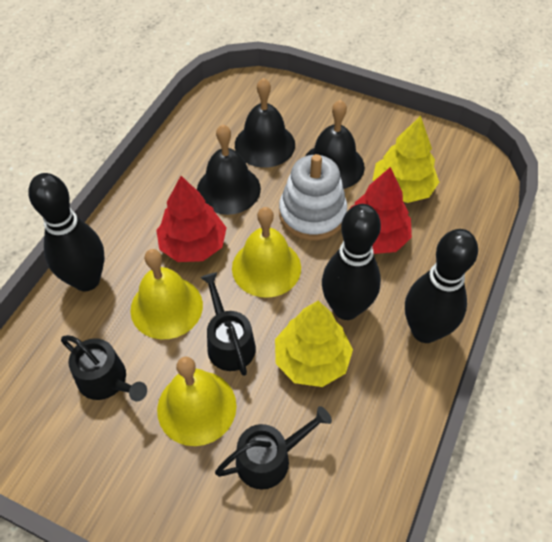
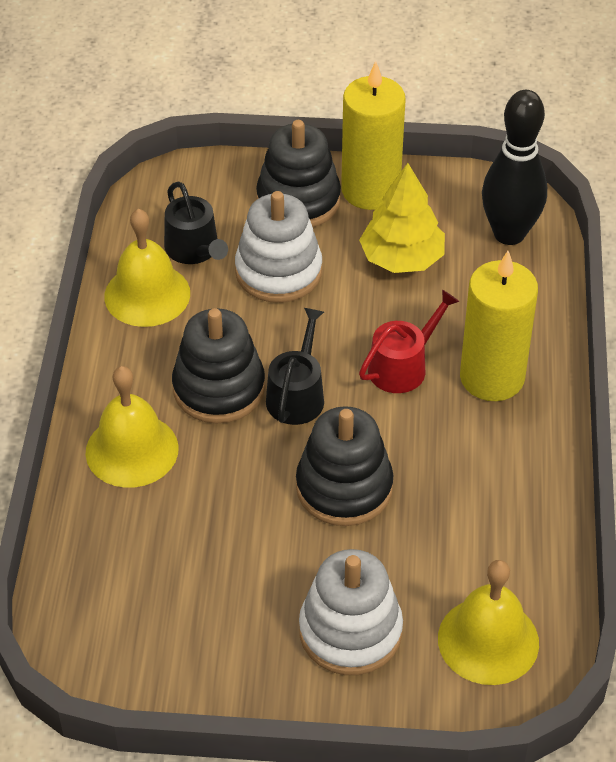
black bell: [197,124,261,215] [235,78,295,168] [305,100,365,189] = 3 -> none = 0
black bowling pin: [29,173,105,291] [322,204,381,320] [405,229,478,343] = 3 -> [482,90,547,245] = 1
black stacking toy: none = 0 -> [172,308,265,424] [256,120,341,227] [296,406,393,526] = 3
black watering can: [61,335,147,402] [200,272,256,376] [215,406,332,489] = 3 -> [164,181,228,264] [266,308,324,425] = 2
red tree: [156,176,227,262] [350,167,412,254] = 2 -> none = 0
red watering can: none = 0 -> [359,290,459,393] = 1
white stacking toy: [279,154,347,240] = 1 -> [235,191,322,303] [299,549,403,675] = 2
yellow candle: none = 0 -> [341,61,406,210] [460,251,538,401] = 2
yellow tree: [275,301,353,387] [373,116,439,203] = 2 -> [359,163,445,273] = 1

